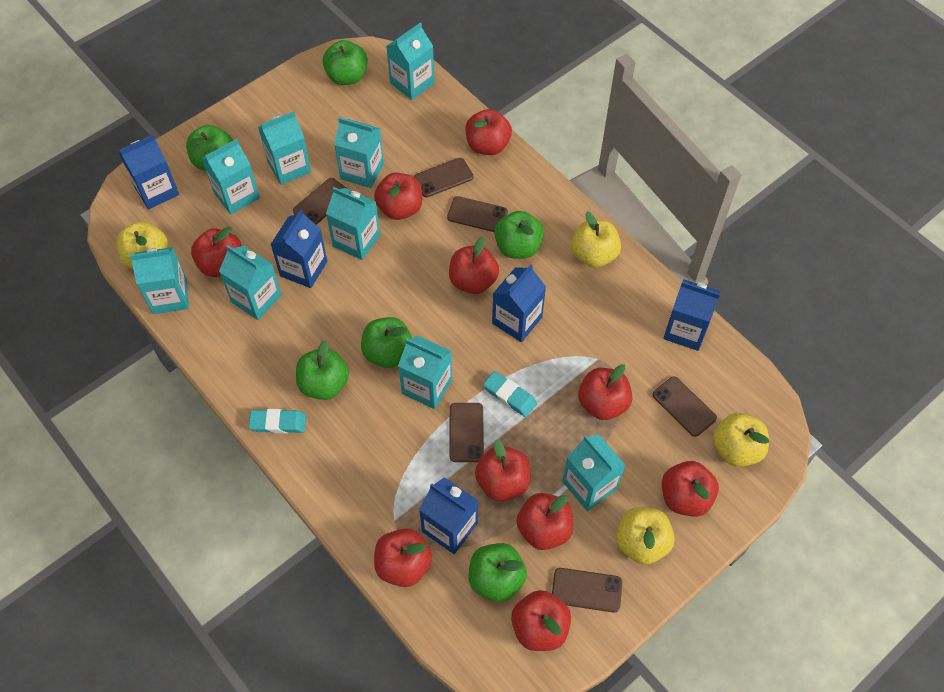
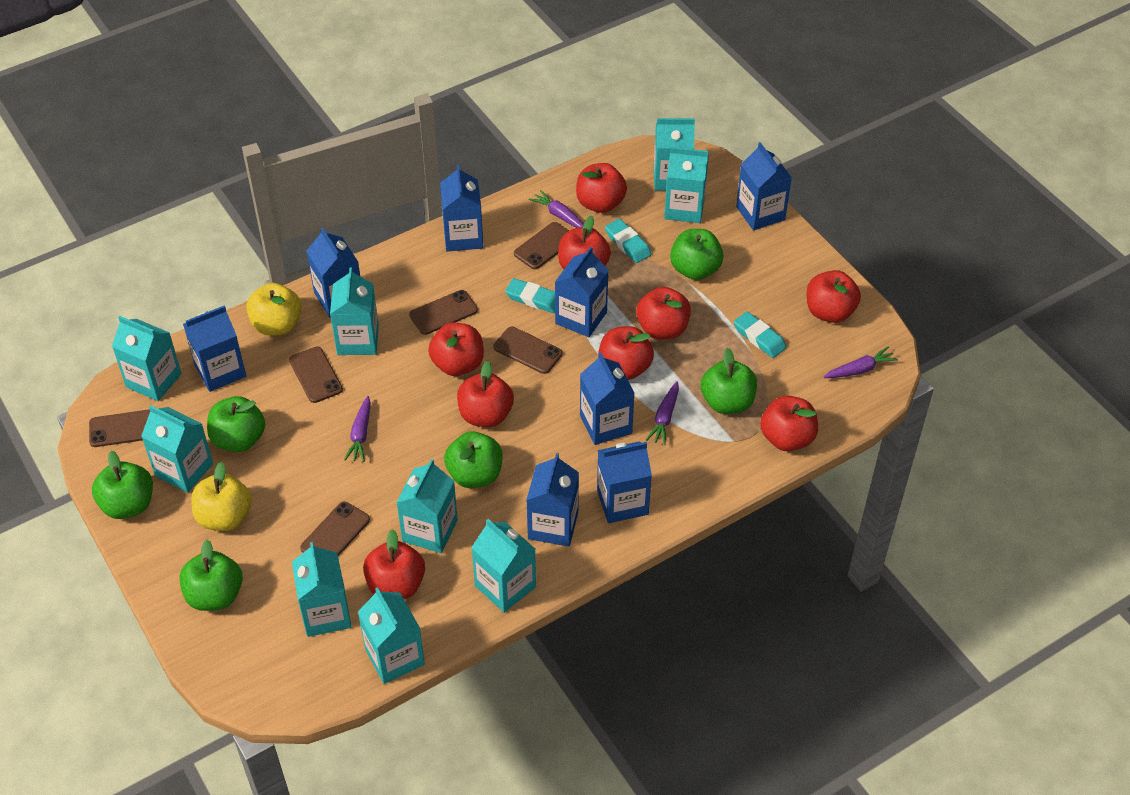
blue carton: [119,135,179,209] [270,210,327,288] [419,477,478,554] [492,265,546,342] [663,279,721,351] = 5 -> [183,305,246,392] [306,227,360,318] [440,165,483,252] [526,453,579,547] [555,247,609,337] [580,352,635,445] [597,441,652,523] [736,142,792,230] = 8
purple carrot: none = 0 -> [344,396,371,462] [529,190,584,228] [646,381,679,445] [824,347,898,378] = 4
red apple: [191,226,242,277] [374,173,422,220] [374,528,432,587] [449,237,499,294] [465,109,512,155] [475,439,530,501] [511,590,571,651] [516,493,574,550] [578,364,632,420] [662,461,719,517] = 10 -> [363,529,425,599] [428,322,484,376] [457,361,514,427] [558,216,611,270] [576,163,627,213] [598,326,654,380] [636,287,691,339] [760,396,818,451] [806,270,861,323] = 9
turquoise eraser: [249,409,306,433] [483,371,537,417] = 2 -> [505,278,555,313] [605,219,651,263] [734,311,787,358] = 3
yellow apple: [116,221,168,269] [571,211,621,268] [616,507,675,565] [713,413,769,467] = 4 -> [191,462,252,531] [246,283,302,335] = 2

